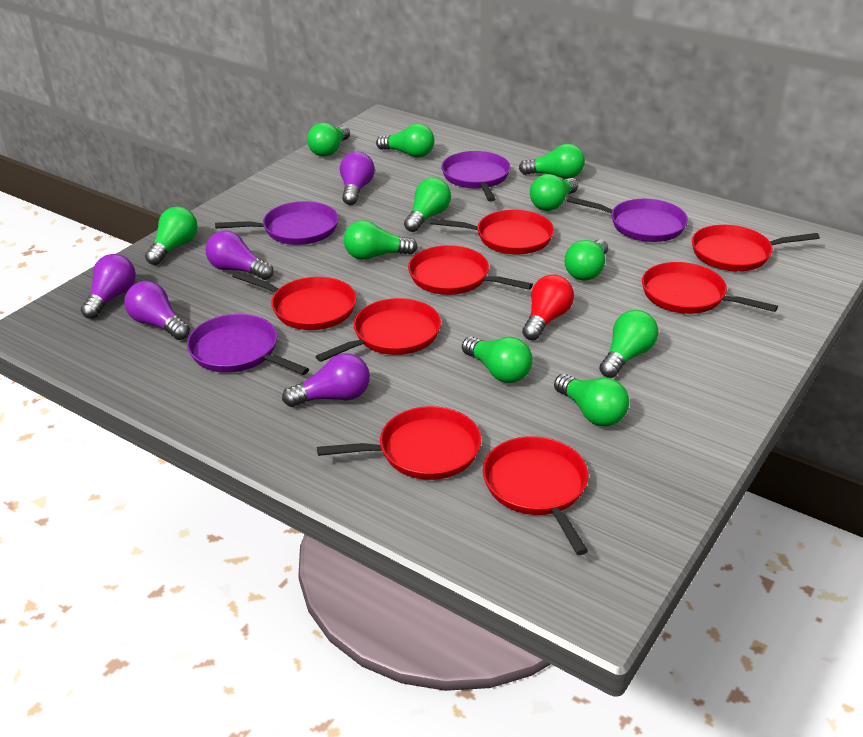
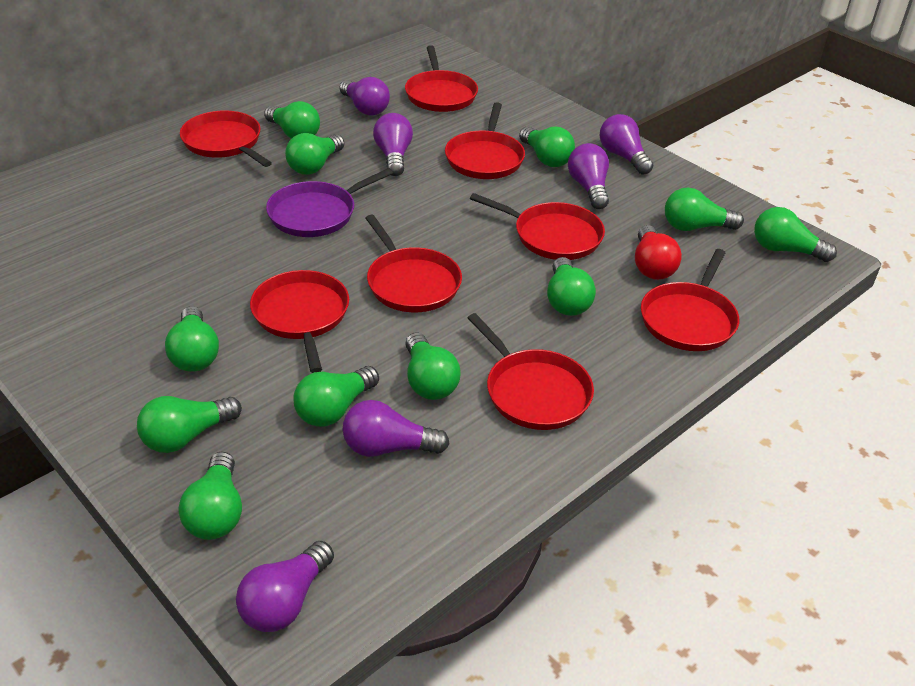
purple light bulb: [81,254,136,319] [124,281,190,340] [206,230,273,280] [282,353,370,407] [340,152,375,205] = 5 -> [236,541,334,632] [340,77,390,116] [343,400,450,457] [373,113,413,176] [568,143,609,209] [600,114,653,175] = 6
purple pan: [187,314,309,375] [215,201,339,245] [441,151,511,202] [567,196,688,242] = 4 -> [266,168,393,237] = 1

